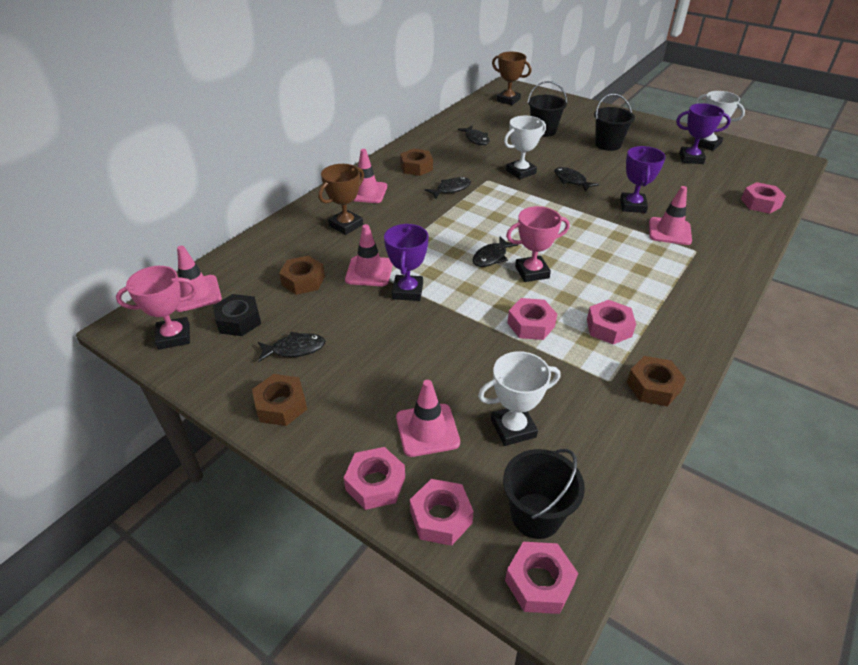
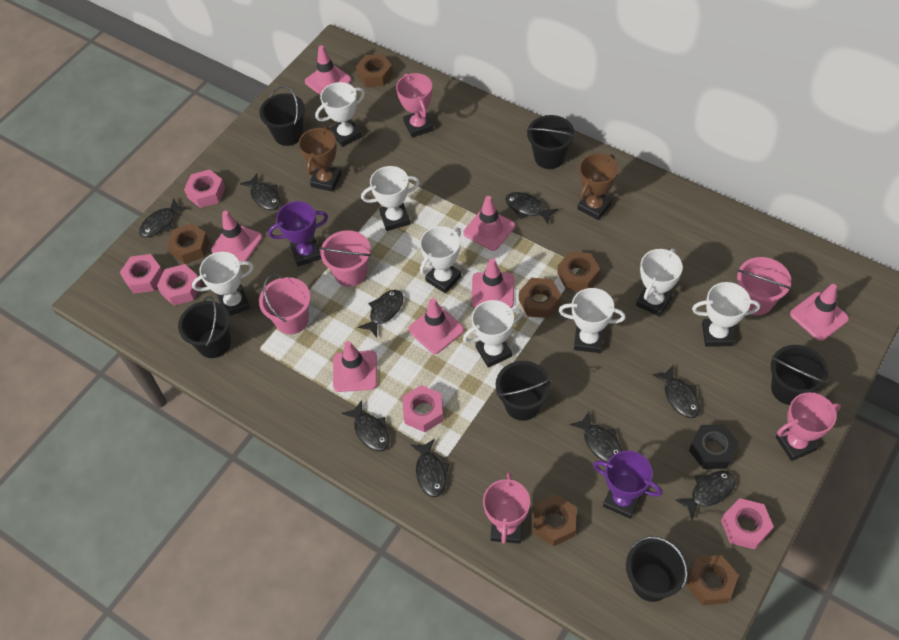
black bucket: [503,449,585,539] [528,81,567,137] [594,93,635,151] = 3 -> [178,296,231,358] [259,85,305,146] [496,361,551,421] [527,115,575,169] [626,536,688,602] [771,345,828,405] = 6
black fish: [258,332,325,362] [425,177,471,199] [458,125,489,145] [472,236,518,267] [554,167,599,192] = 5 -> [139,198,188,237] [240,173,281,210] [342,400,389,452] [358,290,403,338] [410,439,450,497] [505,192,558,224] [570,412,622,462] [652,365,700,418] [676,471,735,520] = 9
brown nut: [252,374,307,426] [279,256,325,295] [400,149,433,176] [627,356,686,407] = 4 -> [167,223,209,264] [356,54,393,87] [519,278,562,318] [533,495,577,546] [557,251,600,291] [686,555,739,605] = 6
pink bucket: none = 0 -> [259,275,311,334] [319,230,371,287] [737,257,791,315] = 3
pink nut: [344,447,405,510] [410,479,474,546] [505,542,578,614] [507,298,557,340] [587,300,636,345] [741,182,786,214] = 6 -> [120,254,163,294] [157,264,201,306] [184,169,225,208] [403,385,444,432] [721,498,774,550] = 5
pink traffic cone: [175,246,222,312] [345,224,393,286] [353,149,387,203] [396,380,460,457] [649,186,692,245] = 5 -> [211,211,262,261] [305,45,352,95] [333,341,377,392] [408,298,464,354] [463,196,515,251] [471,258,514,308] [790,284,849,341] = 7
pink trophy: [116,266,197,350] [506,206,570,282] = 2 -> [396,73,434,138] [483,472,530,544] [776,392,841,461] = 3
purple trophy: [384,224,428,301] [620,146,666,213] [676,103,731,164] = 3 -> [268,201,328,266] [593,451,662,519] = 2
white trophy: [478,351,560,446] [504,116,546,179] [696,91,745,151] = 3 -> [192,252,254,316] [315,82,365,147] [361,166,420,231] [420,226,461,293] [463,300,523,368] [559,288,626,353] [636,249,683,317] [692,282,760,347] = 8

